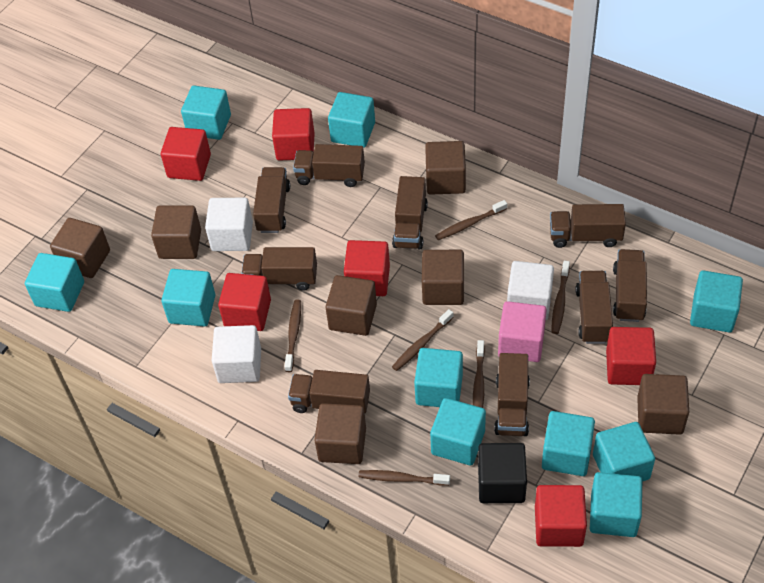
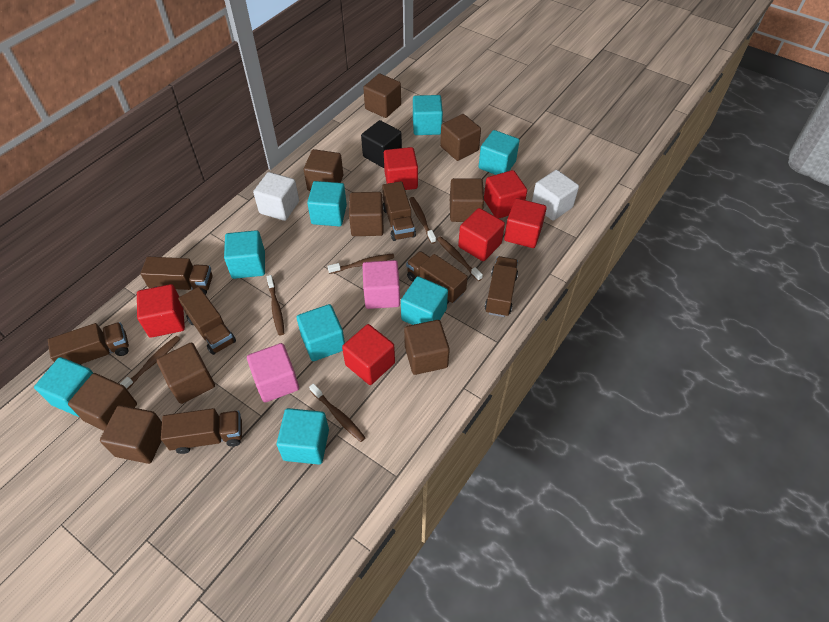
brown cube: [50,218,110,278] [151,205,201,259] [314,403,366,464] [325,275,377,336] [422,250,464,305] [425,141,466,195] [637,374,689,435] = 7 -> [68,373,137,431] [100,405,162,464] [157,342,215,404] [304,149,343,191] [349,192,383,236] [363,74,401,118] [404,320,450,375] [440,114,481,161] [450,178,484,222] = 9
brown truck: [241,247,317,291] [253,167,290,233] [288,370,370,413] [293,144,365,187] [392,176,428,249] [494,353,530,436] [550,204,626,248] [575,271,613,344] [613,249,647,322] = 9 -> [48,322,129,365] [140,257,213,295] [161,408,242,454] [178,287,236,355] [382,181,416,241] [406,251,468,303] [485,256,518,317] = 7
pink cube: [498,301,547,362] = 1 -> [247,343,299,403] [362,260,400,309] = 2
turquoise cube: [25,253,84,312] [161,269,215,327] [181,86,231,140] [328,92,375,148] [414,348,463,407] [430,398,486,466] [542,411,595,476] [590,472,642,537] [593,422,655,482] [690,270,743,333] = 10 -> [34,357,93,417] [224,230,265,279] [277,408,329,465] [297,304,345,361] [307,181,347,227] [401,276,448,325] [413,95,443,135] [479,130,520,175] = 8
white cube: [205,198,253,251] [212,325,261,383] [507,261,554,320] = 3 -> [253,172,299,221] [532,170,579,221] = 2

